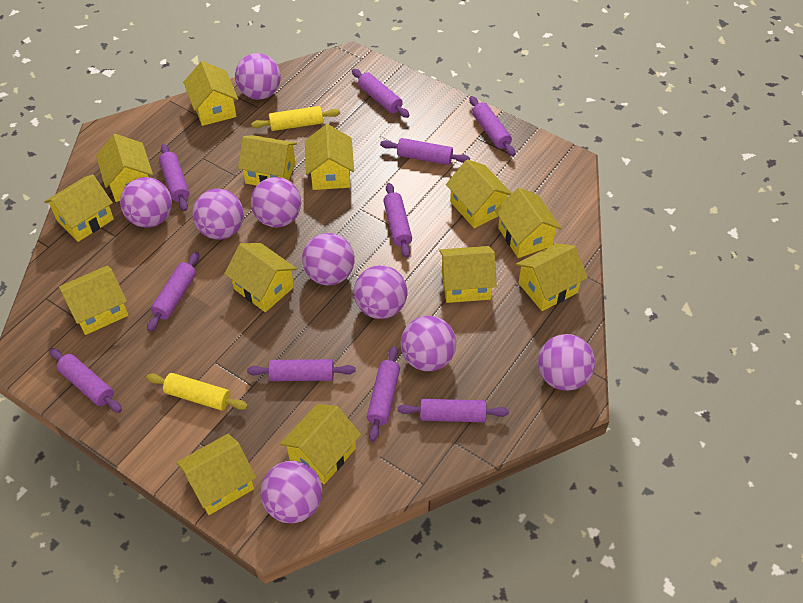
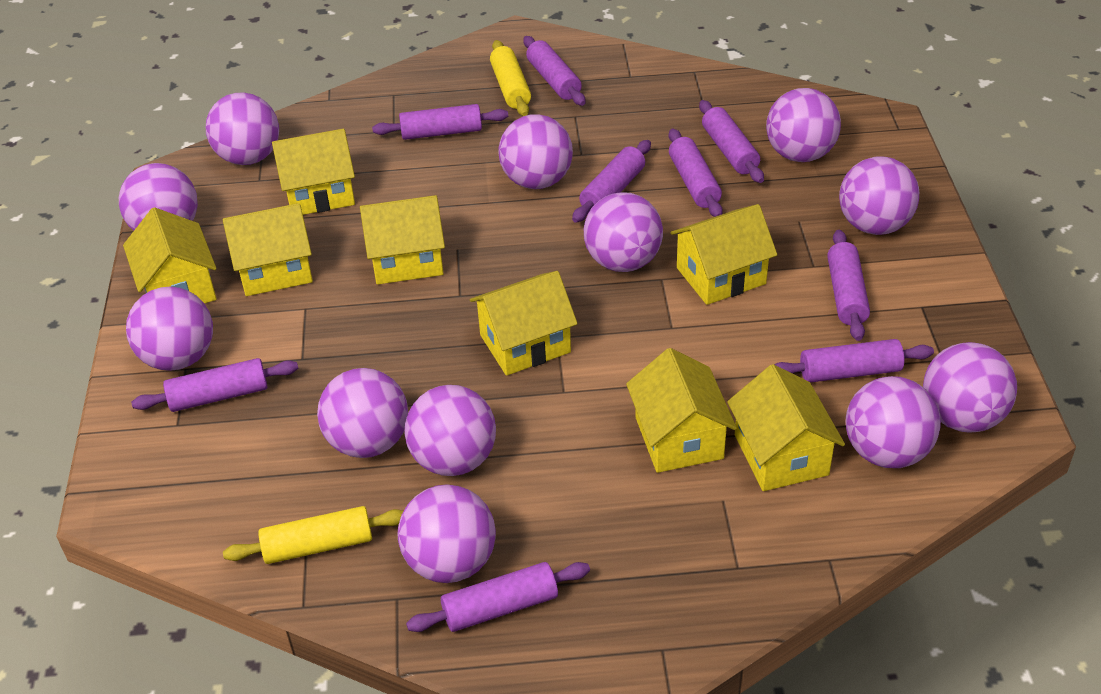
purple ball: [120,177,172,228] [192,189,244,239] [235,53,281,100] [251,177,301,227] [260,461,322,523] [302,233,355,286] [354,265,408,319] [400,316,456,371] [538,334,595,391] = 9 -> [119,163,198,230] [126,286,213,371] [206,93,279,165] [317,368,408,458] [398,484,496,583] [405,385,496,476] [498,114,573,189] [584,192,663,272] [766,88,841,162] [839,156,919,235] [846,376,941,468] [923,342,1017,433] = 12
purple rolling pin: [49,348,122,413] [147,252,199,332] [159,144,189,211] [247,359,355,381] [352,69,410,118] [367,346,400,442] [380,138,470,165] [383,183,412,258] [398,399,509,422] [469,96,515,156] = 10 -> [131,358,298,412] [372,104,508,140] [406,562,590,632] [523,36,585,106] [572,140,651,223] [669,129,723,217] [699,100,764,183] [774,339,934,383] [827,230,870,341] = 9
yellow house: [44,174,114,242] [58,266,128,335] [96,134,153,202] [176,434,256,515] [183,61,238,126] [224,243,297,312] [238,135,297,186] [280,404,361,484] [305,124,354,190] [439,246,497,303] [446,159,512,228] [495,187,562,258] [516,243,588,311] = 13 -> [123,207,217,304] [223,203,313,296] [272,129,355,215] [360,195,445,285] [470,271,578,376] [626,348,737,473] [670,204,777,305] [727,364,845,491] = 8

